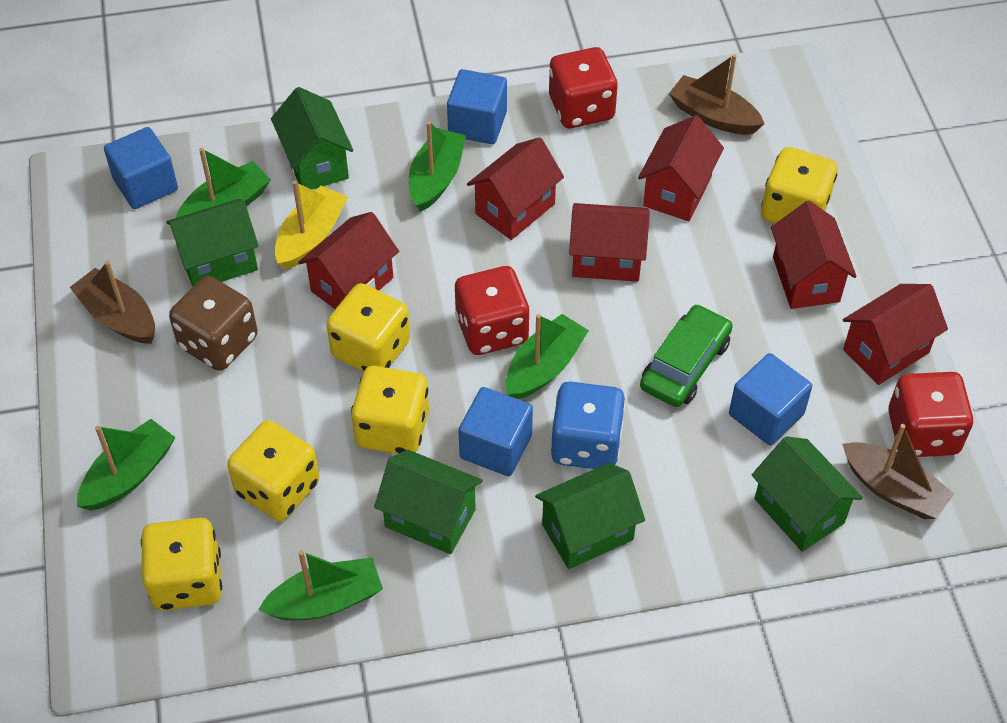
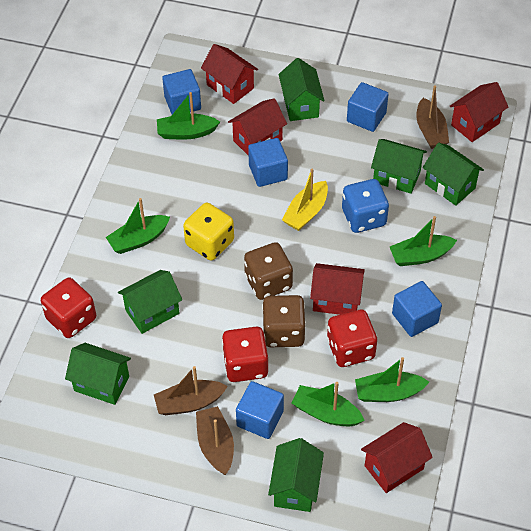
blue cube: [104,127,178,209] [447,69,507,144] [459,387,533,476] [729,353,812,445] = 4 -> [162,69,201,114] [236,381,284,439] [248,138,288,187] [347,82,389,132] [392,281,442,337] = 5
brown dice: [169,276,258,371] = 1 -> [244,242,293,300] [262,295,306,347] = 2
green car: [640,304,733,407] = 1 -> none = 0
green house: [167,199,259,286] [271,87,354,190] [374,450,482,554] [535,463,645,569] [752,436,863,552] = 5 -> [65,343,131,405] [118,270,182,334] [268,438,324,512] [278,58,324,121] [371,139,427,194] [423,143,484,206] = 6
red house: [298,212,399,309] [467,137,564,240] [569,203,650,282] [638,115,724,221] [771,201,857,309] [843,284,948,385] = 6 -> [201,44,258,104] [228,98,287,156] [310,263,365,315] [361,422,433,493] [450,82,508,142] = 5
yellow dice: [141,518,222,611] [227,420,320,521] [326,283,410,372] [351,366,429,454] [761,147,837,223] = 5 -> [183,203,234,261] = 1

